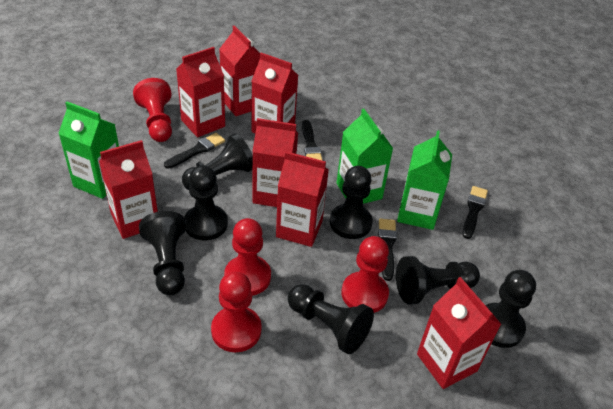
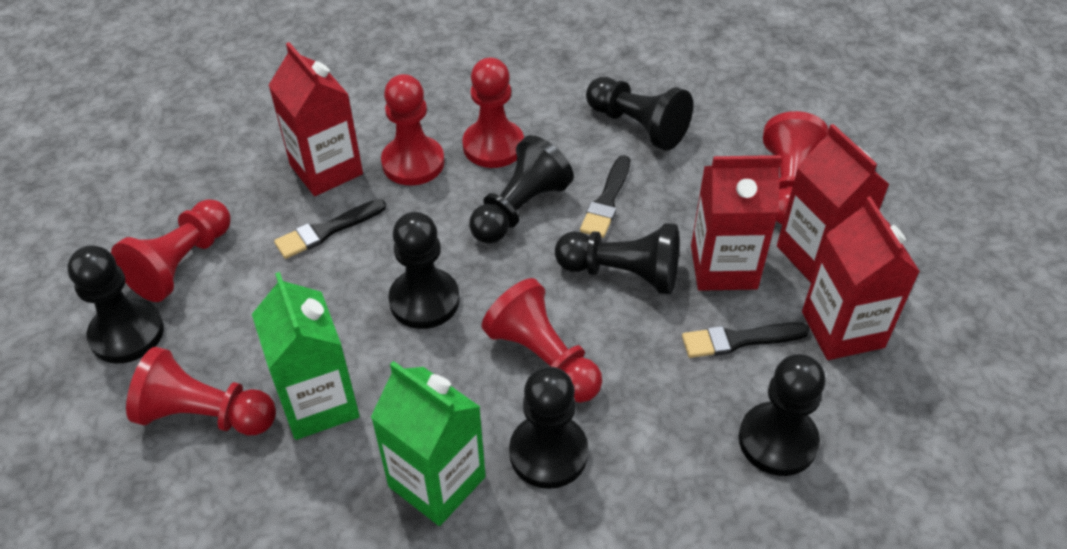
black brush: [164,133,225,169] [302,120,323,161] [378,219,397,281] [462,186,488,239] = 4 -> [274,199,386,259] [580,155,630,238] [682,322,810,358] = 3
green carton: [58,101,119,199] [337,109,393,204] [397,130,452,230] = 3 -> [252,272,360,440] [371,361,486,526] = 2
red carton: [99,140,158,239] [176,47,225,137] [219,25,260,116] [252,53,298,133] [252,118,298,207] [276,151,329,247] [417,277,501,389] = 7 -> [268,42,363,196] [691,155,781,291] [777,124,890,282] [802,196,920,360] = 4
red pawn: [133,78,172,142] [211,272,262,352] [224,218,271,296] [342,236,389,313] = 4 -> [111,199,231,302] [126,347,276,435] [381,74,445,185] [463,58,524,168] [482,278,602,403] [763,111,829,224] = 6

